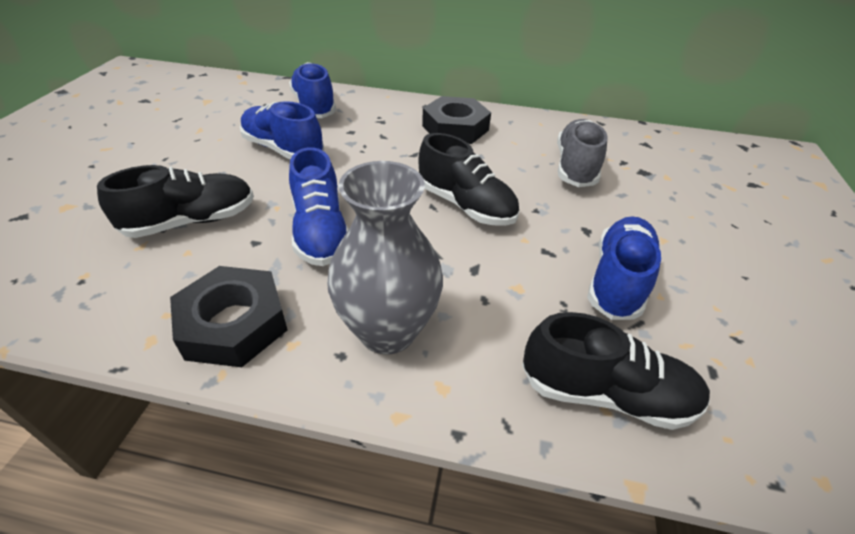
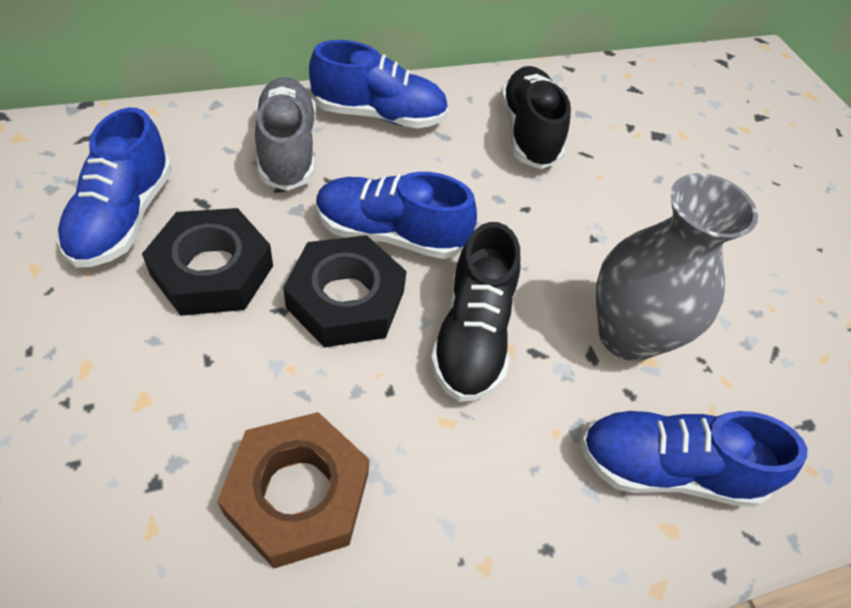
black shoe: [97,165,254,238] [418,133,519,226] [522,312,710,430] = 3 -> [430,222,520,402] [501,66,571,169] = 2
brown nut: none = 0 -> [217,412,370,568] = 1

